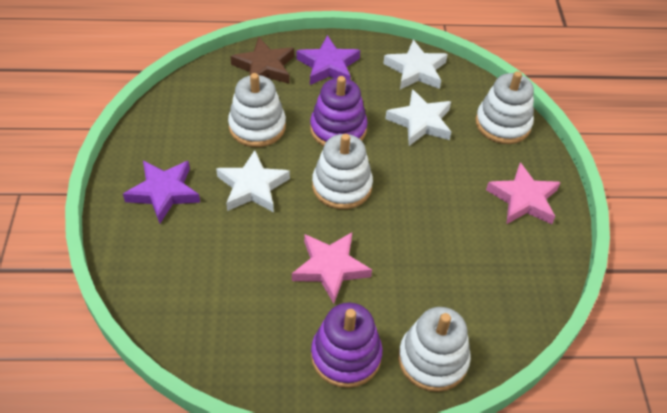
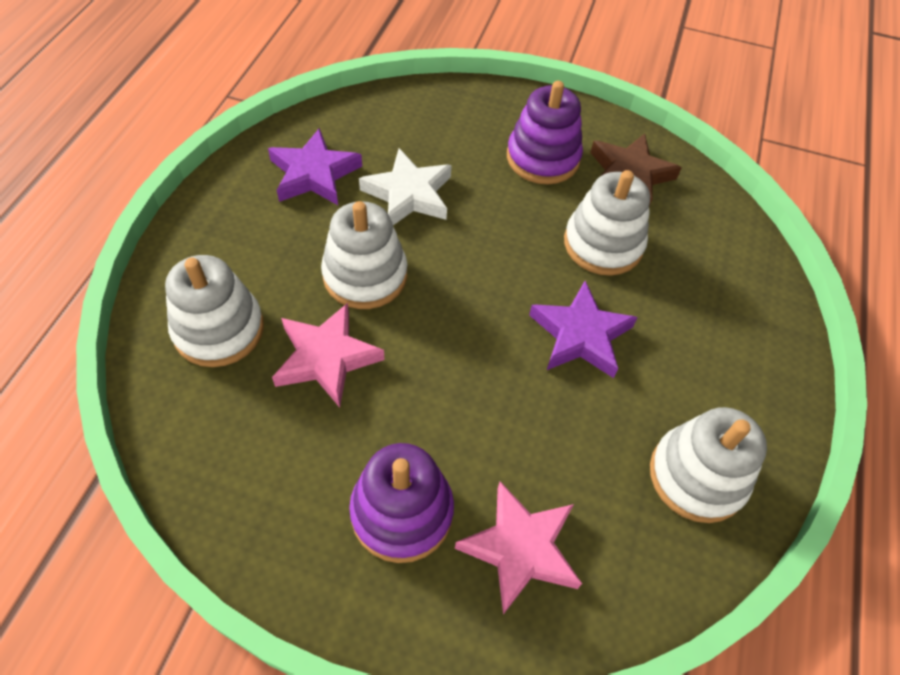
white star: [216,150,290,212] [383,40,448,89] [385,89,451,146] = 3 -> [359,148,452,225] = 1

